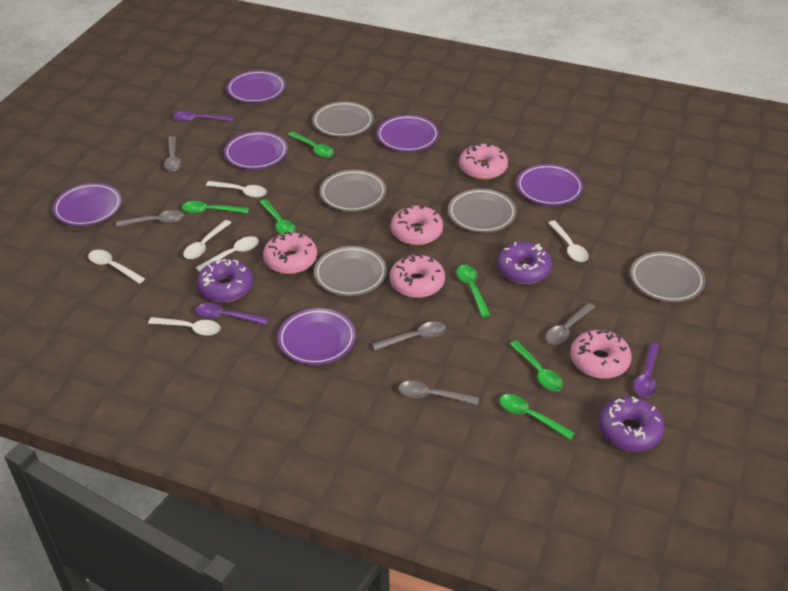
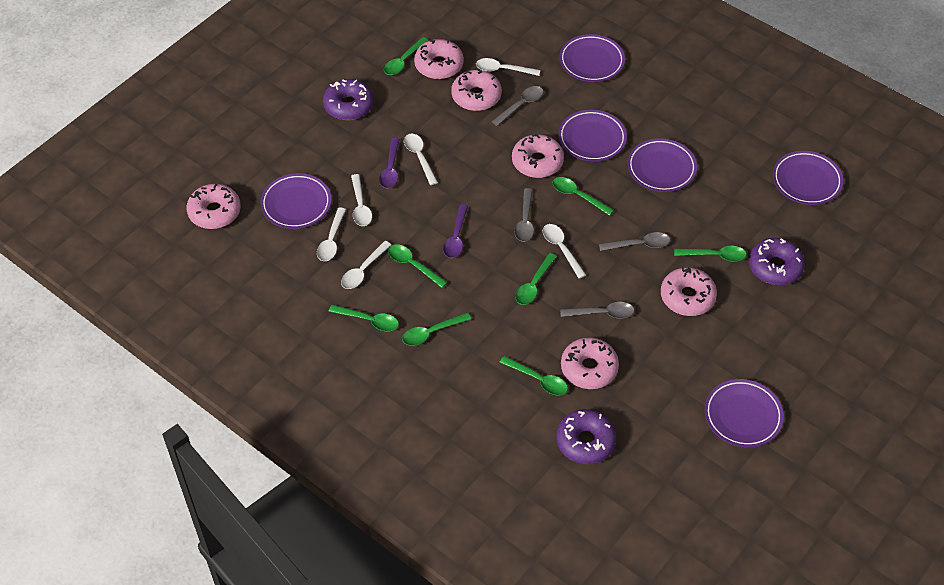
green spoon: [182,201,249,213] [260,199,296,234] [288,131,334,158] [457,265,490,317] [499,394,575,440] [510,340,563,391] = 6 -> [328,305,399,331] [384,37,429,75] [388,244,448,288] [402,313,471,346] [499,356,568,395] [515,253,557,305] [553,177,614,216] [674,246,747,262] = 8
grey plate: [312,101,374,137] [314,246,387,296] [320,170,386,211] [448,189,517,232] [630,252,705,302] = 5 -> none = 0
grey spoon: [116,210,184,227] [164,136,182,171] [372,322,446,350] [399,381,479,405] [546,303,595,345] = 5 -> [491,86,543,126] [514,188,534,242] [560,302,634,319] [599,232,670,251] = 4
pink donut: [263,232,317,274] [390,254,445,298] [391,205,443,245] [459,143,508,180] [570,330,632,379] = 5 -> [187,184,241,229] [414,39,464,79] [451,69,502,111] [512,134,564,178] [561,337,619,389] [661,267,717,316] = 6
purple spoon: [173,111,234,122] [195,303,269,325] [634,343,659,397] = 3 -> [379,138,400,188] [443,204,468,258] = 2

